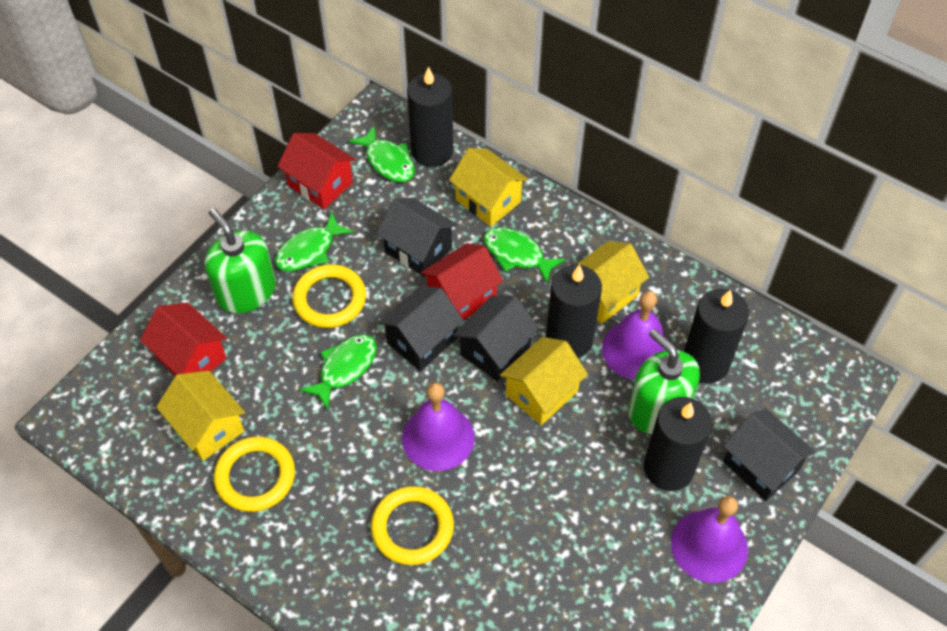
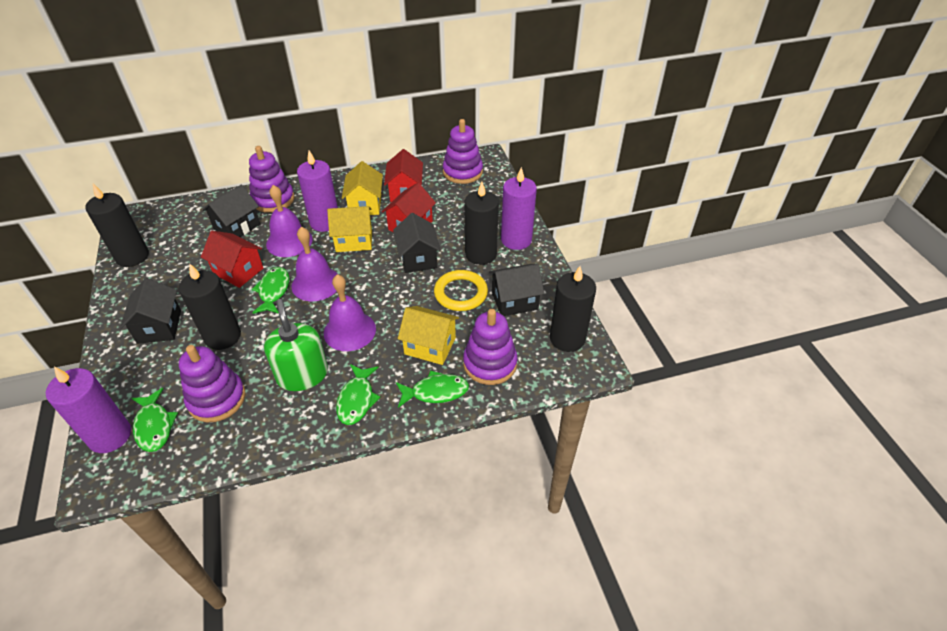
green soap dispenser: [204,208,276,313] [628,329,700,434] = 2 -> [264,299,328,391] = 1
purple candle: none = 0 -> [46,367,131,453] [297,150,338,232] [501,167,537,250] = 3
purple stacking toy: none = 0 -> [179,345,246,422] [249,146,294,213] [443,119,483,184] [463,309,517,385] = 4
yellow house: [156,371,245,461] [449,148,528,227] [500,337,588,425] [576,241,649,324] = 4 -> [327,206,372,252] [342,161,383,215] [398,306,459,365] = 3
yellow ring: [214,436,295,512] [292,264,366,328] [371,486,454,565] = 3 -> [434,270,488,311] = 1

